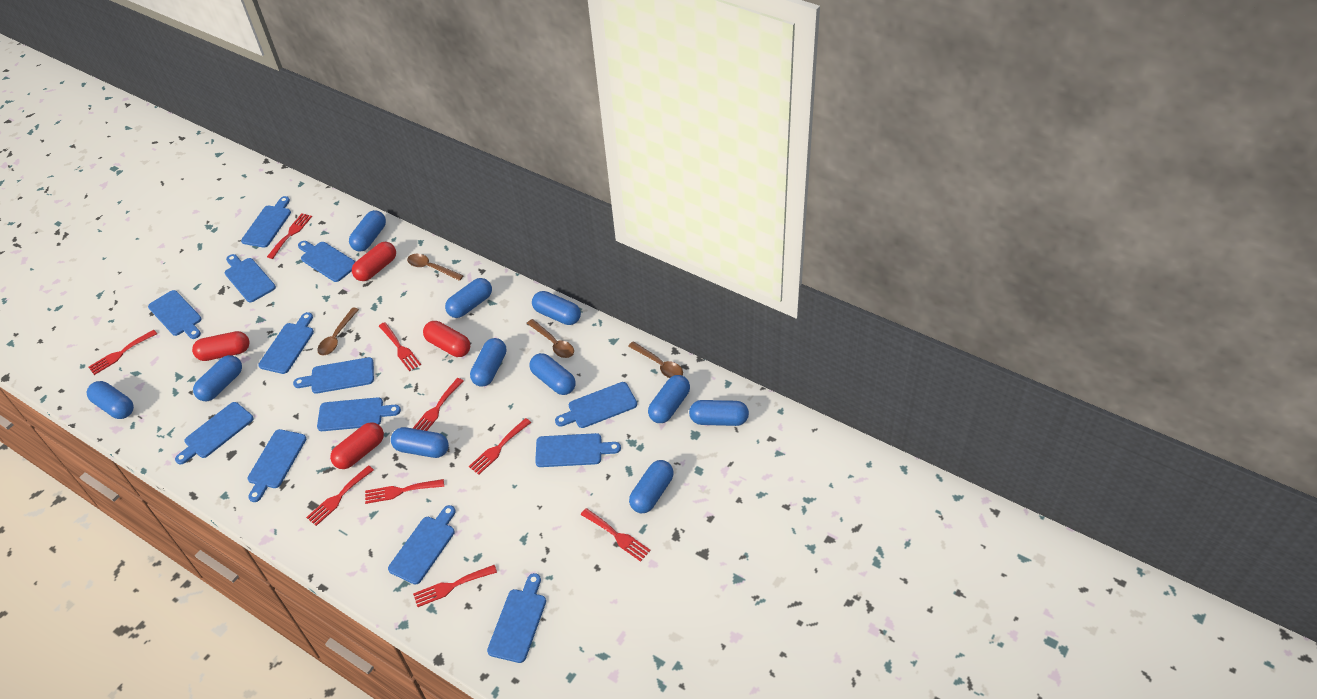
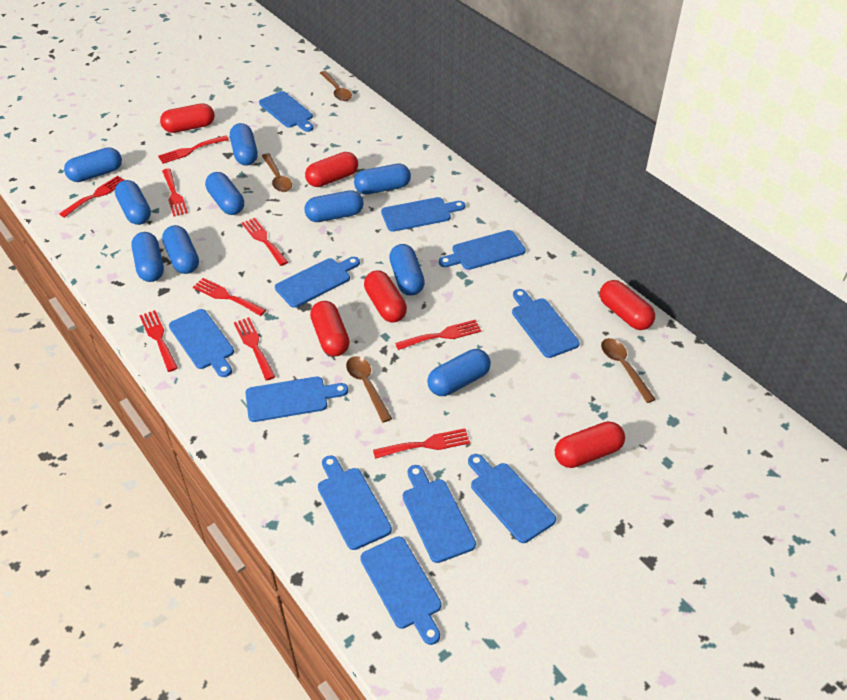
blue capsule: [87,381,134,419] [193,355,242,401] [349,210,386,251] [391,427,449,458] [445,278,492,318] [470,338,506,387] [529,353,576,395] [532,291,581,325] [629,460,674,513] [648,375,690,423] [689,400,749,426] = 11 -> [64,147,122,182] [115,180,151,225] [131,232,164,282] [162,225,199,274] [205,172,244,215] [230,123,258,166] [304,190,364,222] [354,164,411,195] [389,244,425,296] [427,349,491,396] = 10
blue cutting board: [148,290,202,339] [175,402,254,465] [225,254,276,302] [241,196,291,248] [247,429,306,502] [258,312,314,374] [293,357,374,394] [298,241,356,282] [317,397,401,431] [388,505,456,584] [487,573,546,663] [535,433,621,467] [555,382,637,428] = 13 -> [169,309,234,377] [245,377,348,422] [259,91,314,132] [275,257,360,308] [318,456,392,550] [360,537,442,645] [381,197,465,232] [403,465,476,563] [439,230,526,270] [468,454,556,543] [512,289,580,358] = 11
red capsule: [192,331,250,361] [330,422,384,469] [352,242,396,281] [423,321,470,357] = 4 -> [160,103,215,133] [305,152,358,187] [310,301,350,356] [364,270,407,322] [555,421,625,468] [600,280,655,330] = 6

